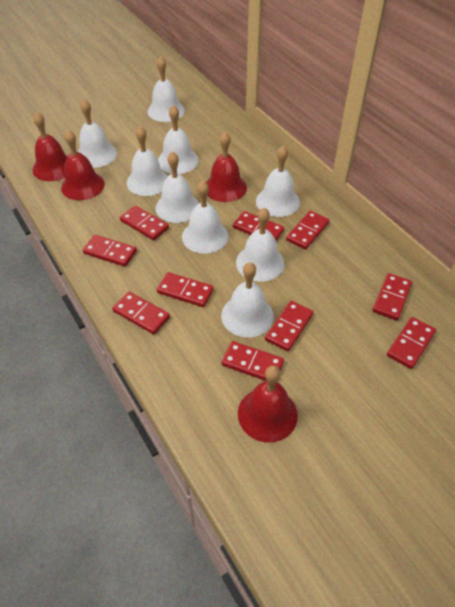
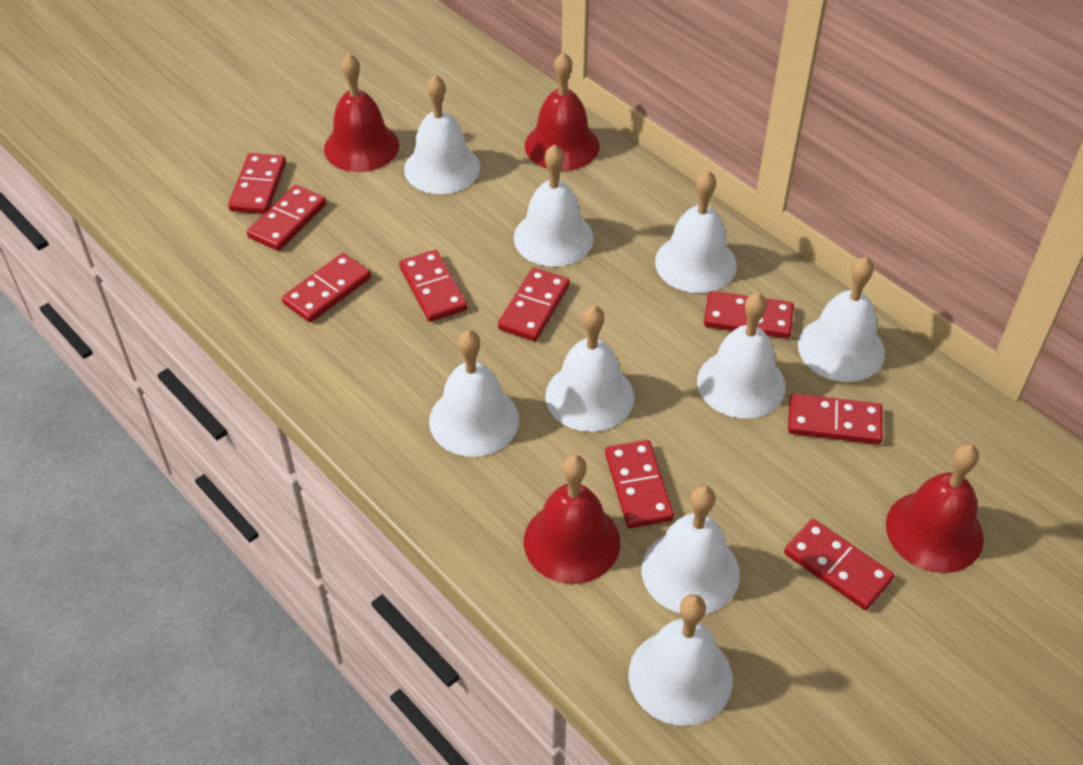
red domino: [83,235,137,267] [112,292,170,334] [120,206,169,240] [157,272,214,307] [221,341,284,381] [233,211,284,241] [265,301,313,351] [286,211,329,250] [372,273,412,321] [387,317,436,369] = 10 -> [228,153,286,214] [247,185,327,251] [282,253,371,323] [399,250,467,322] [498,268,570,341] [605,440,674,528] [704,291,794,338] [784,519,894,610] [788,393,883,444] = 9

